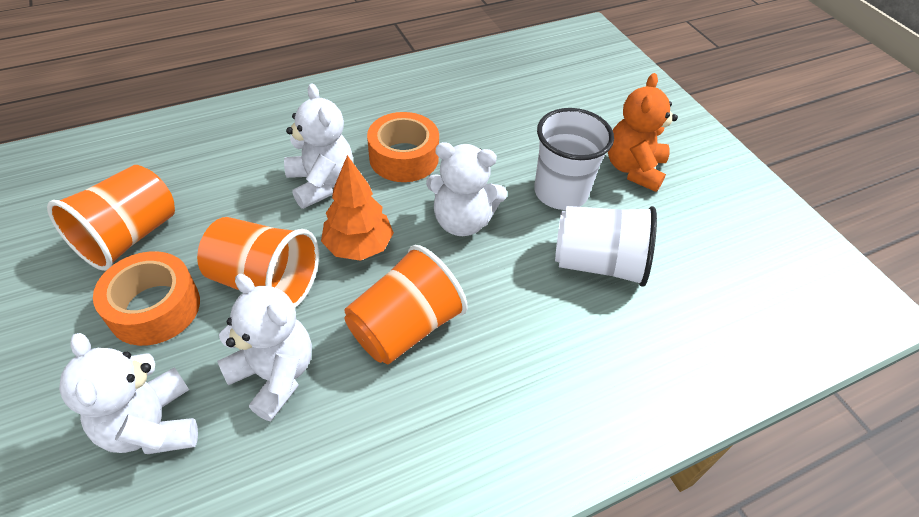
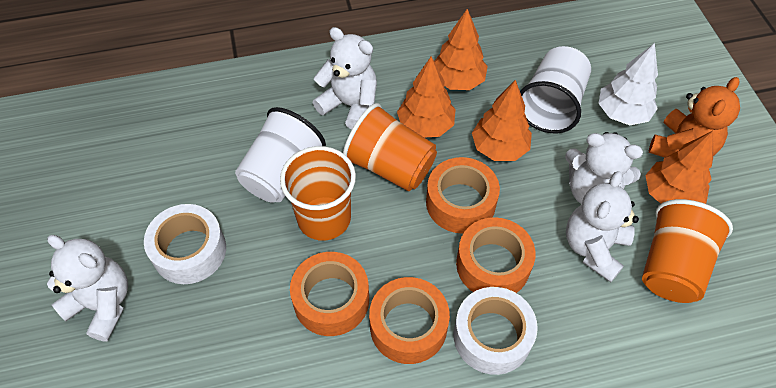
orange tape: [93,251,200,346] [367,112,439,182] = 2 -> [290,252,369,336] [369,277,450,364] [426,157,500,234] [456,217,536,293] = 4
orange tree: [321,155,394,261] = 1 -> [397,57,456,137] [434,9,488,90] [472,80,532,161] [645,131,713,204] = 4
white tape: none = 0 -> [144,204,226,284] [454,287,538,375] = 2
white tree: none = 0 -> [598,43,658,125] = 1

